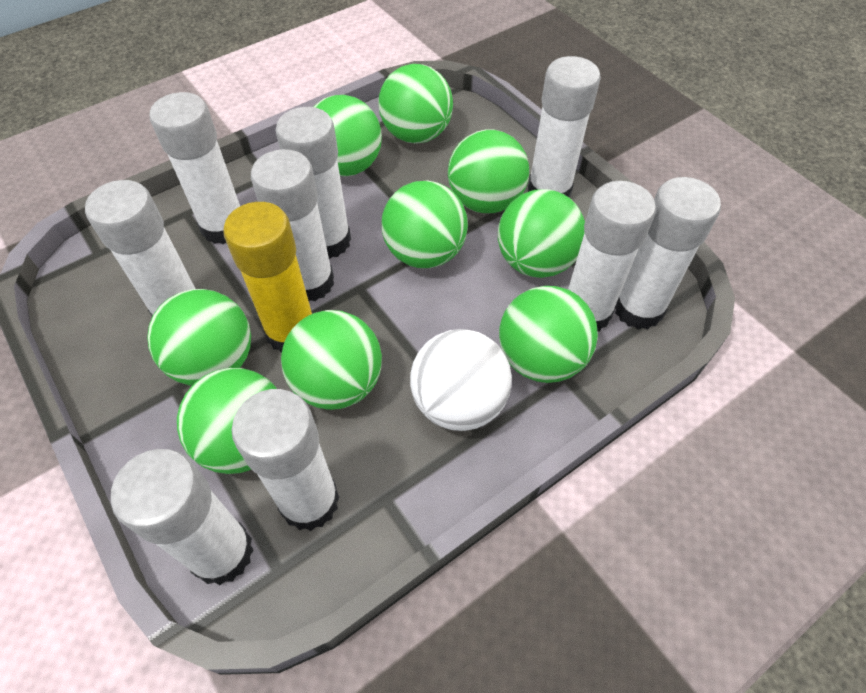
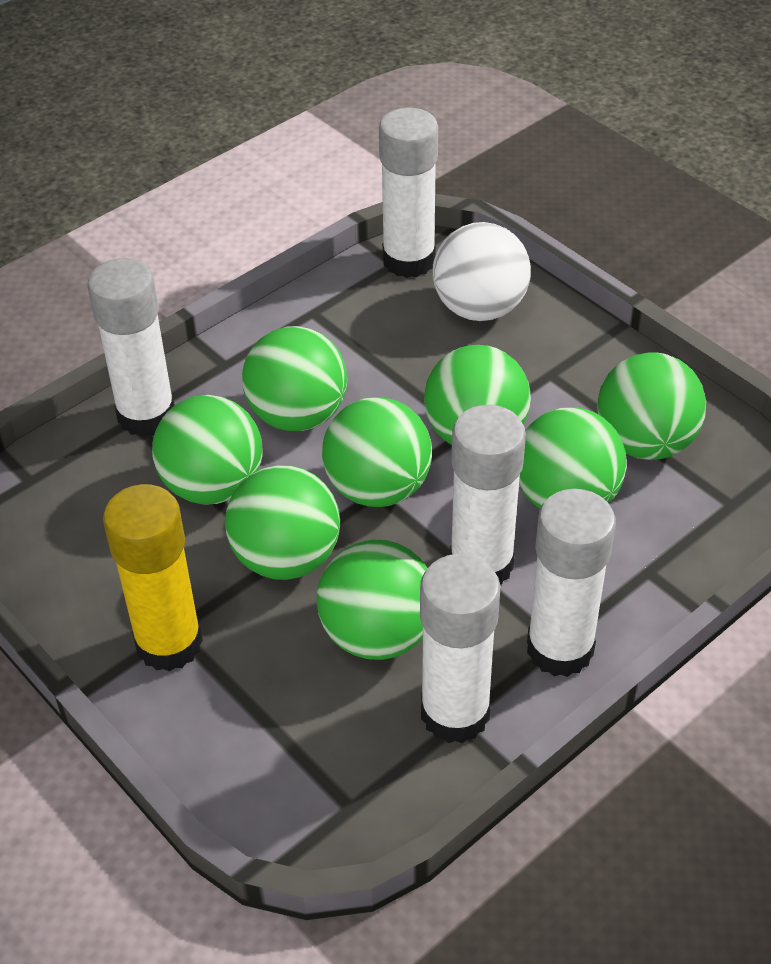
green ball: [147,289,251,386] [177,368,277,474] [281,310,382,410] [314,95,382,176] [378,64,453,143] [382,181,468,268] [448,130,529,213] [498,189,585,278] [499,286,598,383] = 9 -> [152,395,263,504] [225,465,340,580] [242,326,347,431] [317,540,428,660] [322,397,432,507] [424,345,531,445] [519,407,627,509] [597,352,706,460] = 8
white glue stick: [85,180,195,316] [111,449,254,585] [150,92,240,244] [232,389,339,531] [251,149,334,301] [276,107,351,259] [528,56,601,197] [568,181,656,332] [615,177,721,329] = 9 -> [87,258,175,437] [379,107,438,278] [420,554,501,743] [450,405,526,585] [527,489,616,677] = 5

